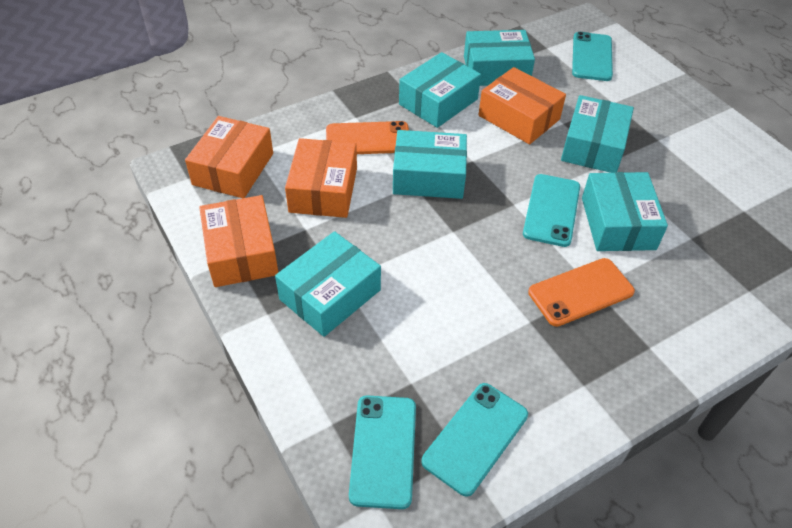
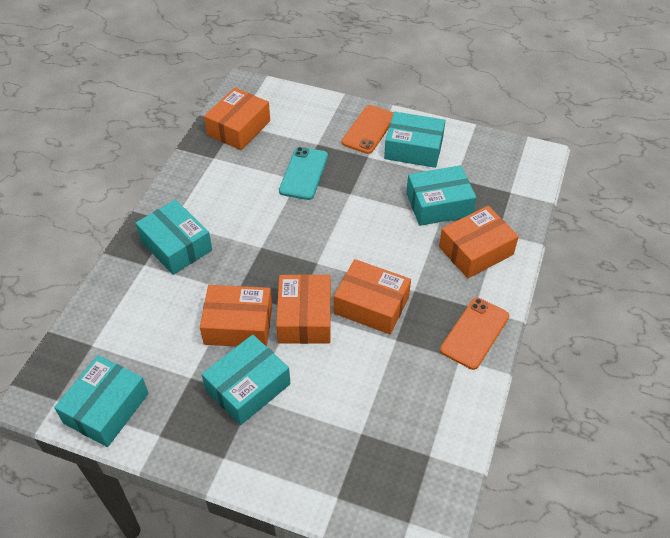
orange box: [185,116,273,198] [199,195,279,287] [285,138,357,218] [478,67,566,144] = 4 -> [200,285,272,347] [204,88,270,150] [276,274,331,344] [334,259,411,334] [439,206,519,278] = 5
turquoise box: [275,231,381,337] [393,130,467,199] [399,52,481,128] [464,30,535,86] [561,95,634,173] [582,172,668,251] = 6 -> [54,355,149,447] [135,200,212,275] [202,335,290,425] [384,112,446,168] [406,165,476,226] = 5
turquoise phone: [349,395,416,509] [421,383,528,497] [523,174,580,247] [572,32,613,81] = 4 -> [279,147,328,200] = 1

